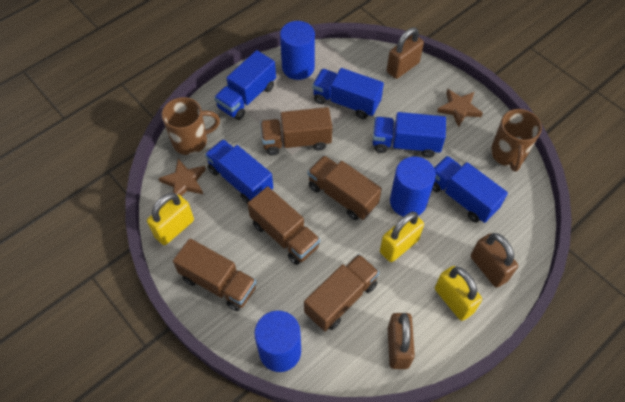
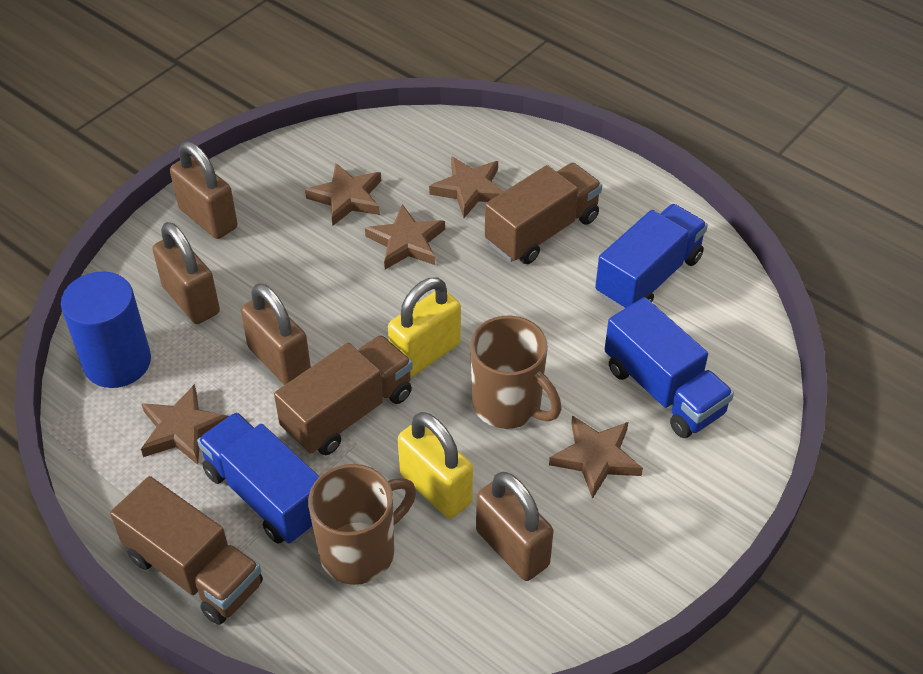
blue cylinder: [254,311,301,372] [280,21,315,80] [390,157,436,217] = 3 -> [61,271,151,388] = 1
blue truck: [205,139,273,203] [214,50,276,120] [312,68,384,119] [373,112,446,158] [432,156,508,223] = 5 -> [197,412,320,544] [595,204,708,310] [604,297,734,438] = 3
brown padlock: [387,27,424,79] [388,313,415,369] [471,233,518,288] = 3 -> [152,222,220,324] [170,141,238,239] [241,283,311,385] [476,472,554,581] = 4
brown star: [159,159,206,196] [437,89,483,127] = 2 -> [141,384,229,465] [305,163,381,226] [365,204,445,269] [429,156,504,218] [549,415,643,499] = 5
brown truck: [173,238,256,311] [247,187,320,265] [260,107,332,156] [304,254,379,332] [308,155,382,220] = 5 -> [110,476,263,625] [274,335,413,455] [485,163,602,264] = 3
yellow padlock: [147,193,194,245] [380,212,424,262] [435,266,482,321] = 3 -> [388,277,461,378] [398,412,473,518] = 2

